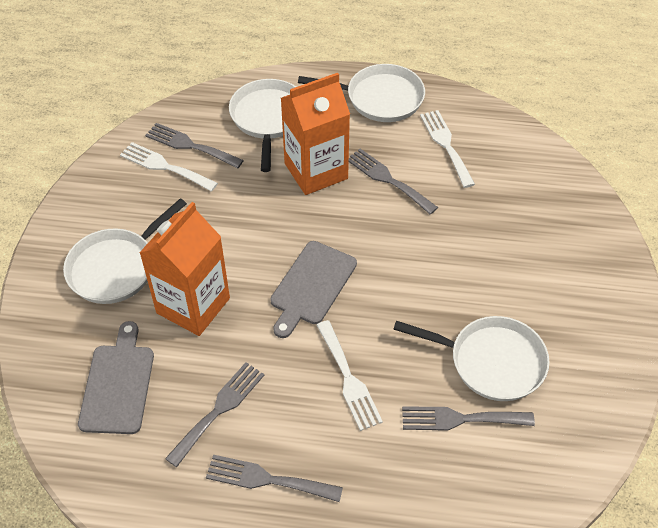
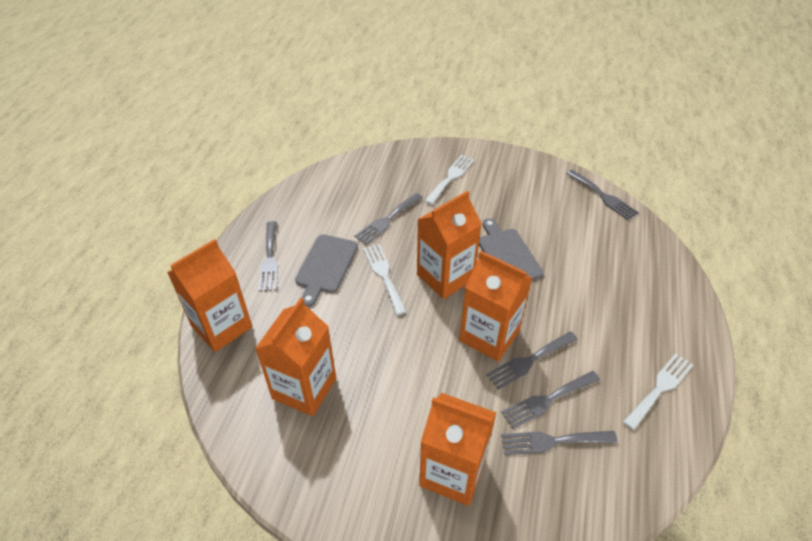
grey fork: [145,123,244,169] [165,362,264,467] [206,455,343,502] [349,149,438,215] [402,406,535,431] = 5 -> [259,221,278,291] [354,193,423,245] [486,332,578,390] [501,371,600,429] [501,431,618,455] [566,170,639,220] = 6
orange carton: [139,202,230,336] [281,73,350,195] = 2 -> [167,239,252,352] [255,297,336,416] [417,191,482,299] [419,393,497,506] [459,251,533,362] = 5
white pan: [63,198,187,304] [229,79,296,172] [298,64,425,122] [393,316,550,401] = 4 -> none = 0

